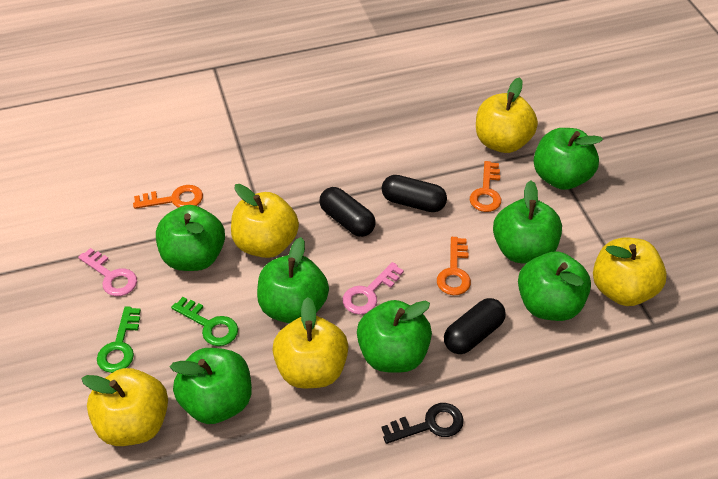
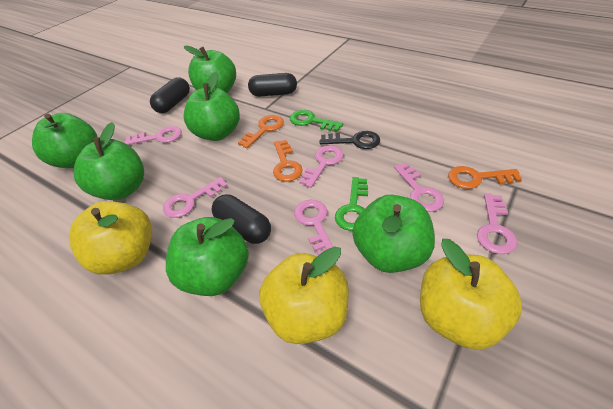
green apple: [156,205,225,271] [170,348,252,424] [257,237,329,324] [357,300,432,373] [493,180,562,264] [518,252,591,321] [534,128,603,190] = 7 -> [32,113,97,168] [74,122,144,200] [166,217,249,296] [184,46,236,93] [184,72,240,141] [352,195,435,273] = 6
pink key: [78,248,137,296] [343,262,404,315] = 2 -> [124,126,182,145] [163,177,228,218] [294,200,333,255] [299,145,344,188] [394,163,444,212] [477,193,517,254] = 6
yellow apple: [81,368,168,446] [231,184,299,258] [272,297,348,388] [476,78,538,153] [593,238,667,306] = 5 -> [69,201,152,275] [259,246,349,344] [420,239,522,350] = 3

